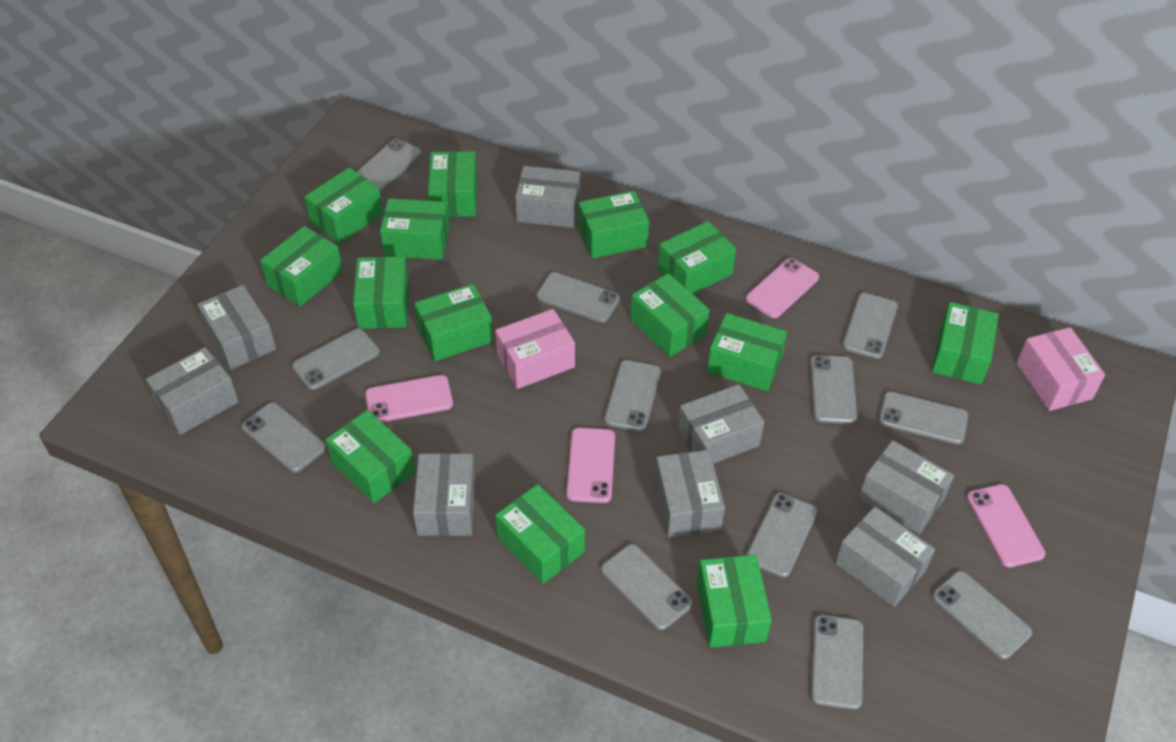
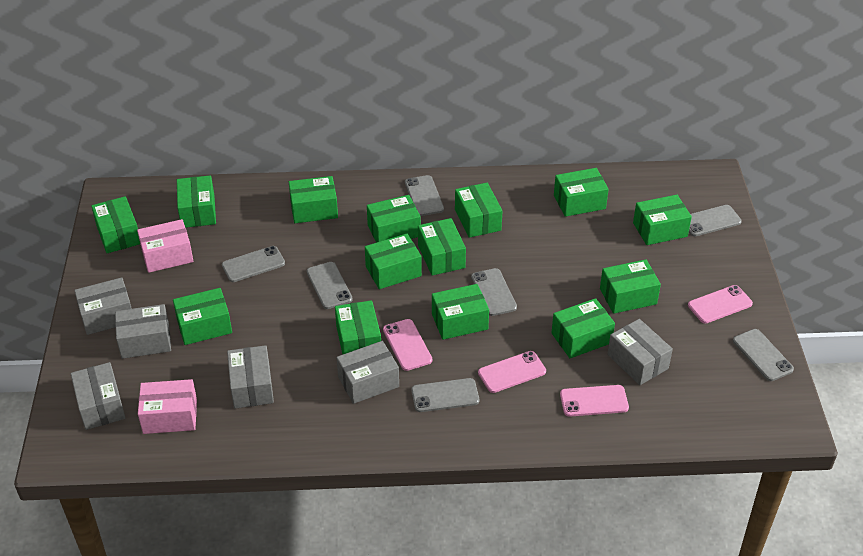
grey box: [146,347,239,435] [198,285,276,370] [413,453,476,536] [515,166,580,228] [654,450,725,538] [677,384,764,464] [835,507,935,607] [859,440,954,534] = 8 -> [71,362,125,430] [74,277,132,335] [115,304,171,359] [227,345,274,409] [337,341,399,404] [607,319,673,385] = 6
grey phone: [242,402,326,473] [292,328,380,390] [357,139,422,192] [536,272,620,323] [601,544,693,630] [604,360,661,432] [746,493,817,578] [810,355,857,424] [811,615,863,710] [842,293,898,359] [879,391,968,445] [932,571,1032,660] = 12 -> [222,246,285,282] [307,262,353,309] [405,175,444,216] [411,378,479,412] [471,268,517,316] [689,205,742,236] [733,329,794,381] = 7

